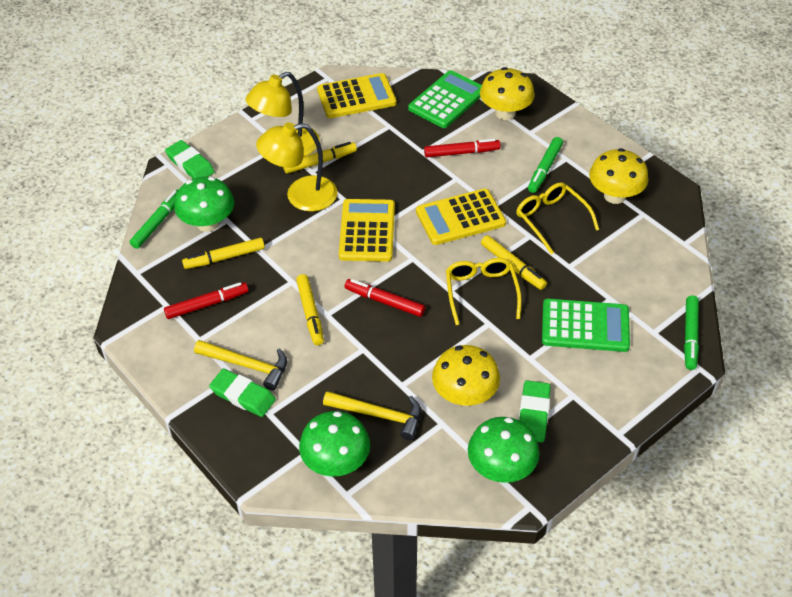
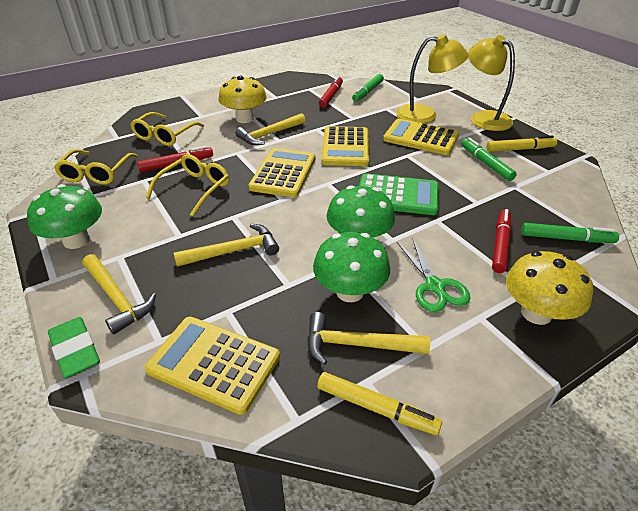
green calculator: [408,70,482,128] [542,299,630,352] = 2 -> [359,173,439,215] = 1
green eraser: [165,140,215,179] [209,369,276,417] [519,380,551,442] = 3 -> [48,317,100,378] = 1
green scissors: none = 0 -> [397,238,470,312] = 1
yellow calculator: [317,73,397,118] [339,199,395,262] [416,189,506,245] = 3 -> [145,317,280,415] [248,148,315,197] [321,126,369,166] [383,119,459,155] = 4
yellow glasses: [446,258,522,325] [516,182,599,254] = 2 -> [54,149,138,185] [130,112,204,146] [146,154,229,216] = 3
yellow hammer: [194,340,287,390] [323,391,421,440] = 2 -> [83,254,156,335] [174,224,279,267] [235,113,306,145] [307,312,430,365] = 4
yellow marker: [182,238,265,269] [283,142,357,174] [296,274,324,345] [481,235,547,290] = 4 -> [317,372,442,435] [487,136,557,152] = 2
yellow mushroom: [432,345,500,406] [480,67,535,120] [589,148,648,204] = 3 -> [218,76,267,123] [506,251,593,325] = 2

